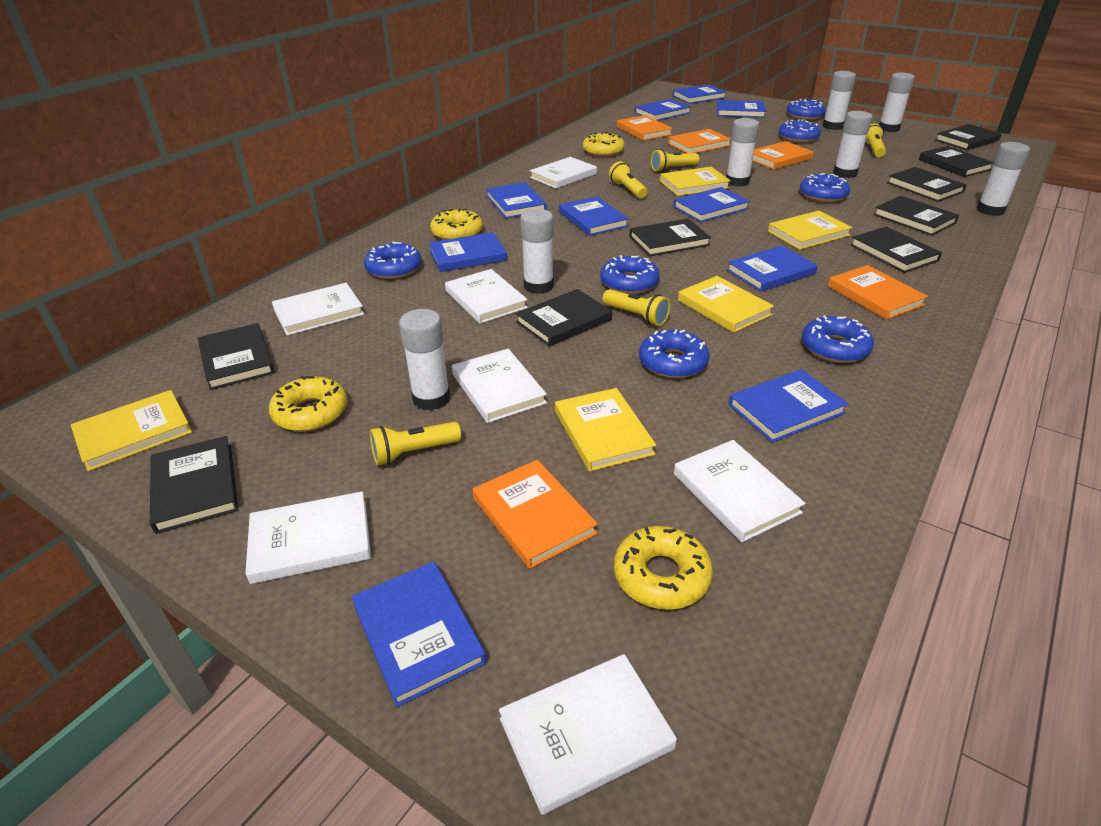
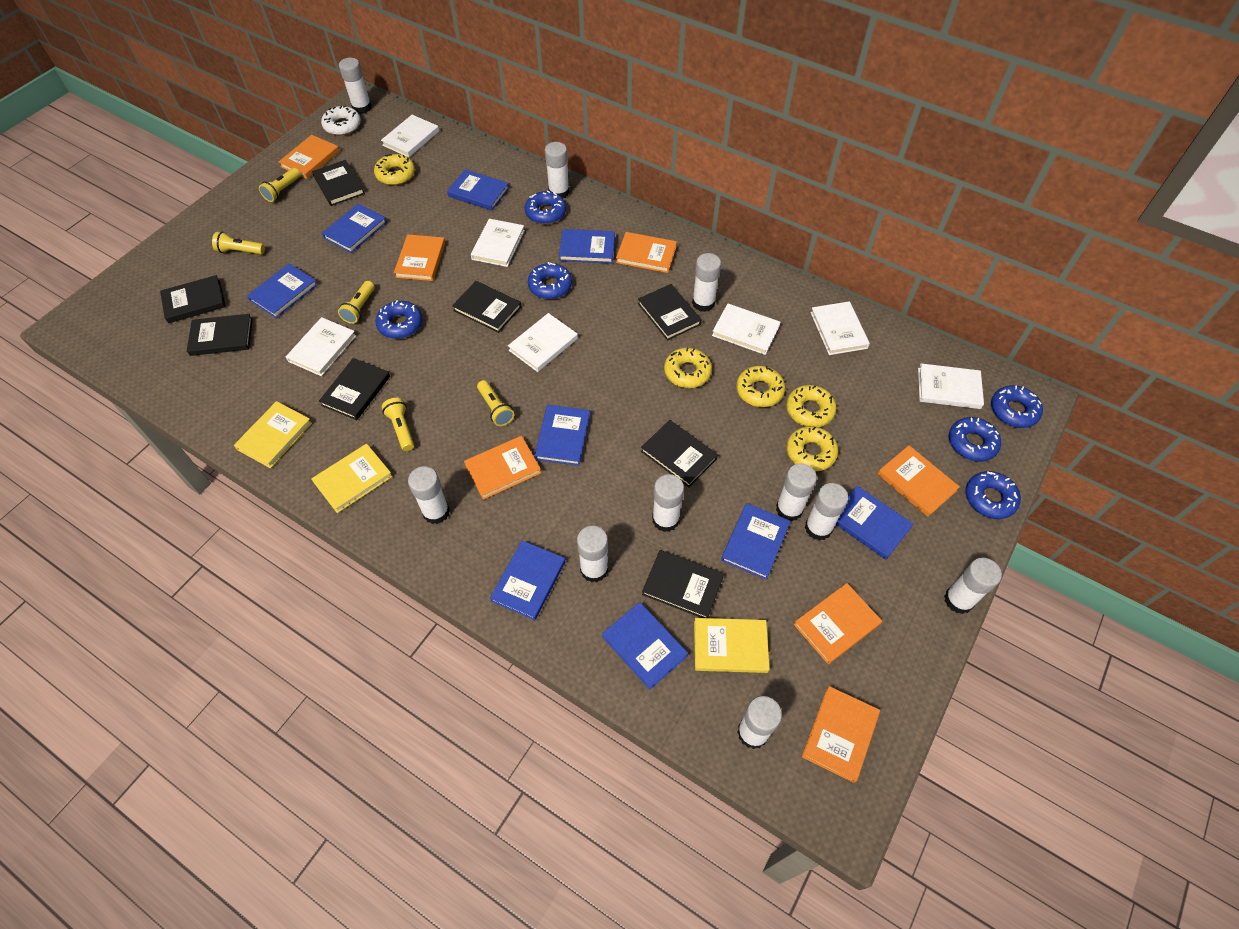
black book: [150,436,238,534] [198,323,275,390] [516,289,612,346] [629,219,711,256] [850,227,942,273] [874,196,959,236] [887,167,967,202] [919,146,994,177] [935,124,1001,150] = 9 -> [160,275,226,323] [187,314,253,356] [312,160,365,206] [319,358,390,420] [452,281,522,333] [638,284,702,341] [641,420,718,487] [642,550,724,618] = 8
blue book: [351,562,487,707] [429,232,507,272] [486,182,547,219] [559,196,629,236] [635,99,691,121] [673,84,727,104] [673,187,750,222] [717,100,766,118] [727,245,818,292] [728,369,848,443] = 10 -> [247,263,318,318] [322,203,387,253] [447,169,509,211] [490,540,566,620] [534,405,590,466] [559,229,615,263] [602,602,688,690] [721,503,791,580] [835,486,913,560] = 9
blue donut: [364,241,422,279] [600,255,660,294] [639,330,709,378] [779,119,821,143] [787,99,826,120] [800,173,850,202] [802,315,874,363] = 7 -> [375,301,422,339] [524,191,566,224] [528,262,572,299] [949,417,1001,462] [965,471,1021,519] [991,385,1043,428] = 6
orange book: [473,460,598,569] [617,115,673,141] [668,129,732,153] [753,141,814,170] [828,265,928,320] = 5 -> [279,135,340,179] [394,234,445,281] [464,436,541,500] [616,232,677,273] [794,583,882,664] [802,686,880,783] [878,445,960,517] = 7
white donut: none = 0 -> [321,105,361,135] = 1
white glue stick: [399,309,450,411] [520,209,554,294] [726,118,759,186] [823,71,856,130] [833,111,872,178] [879,72,915,132] [976,142,1030,216] = 7 -> [339,58,372,114] [408,466,450,524] [545,142,569,198] [577,526,608,583] [652,474,684,532] [692,253,721,312] [737,696,782,749] [776,464,817,522] [805,483,848,541] [944,558,1002,614] = 10
yellow book: [71,390,192,471] [555,388,656,471] [660,167,731,196] [678,276,774,333] [768,211,852,250] = 5 -> [234,401,312,468] [311,444,393,513] [694,618,770,673] = 3
yellow donut: [269,376,347,432] [430,209,483,240] [583,132,625,157] [614,526,713,610] = 4 -> [374,154,415,185] [664,347,712,388] [736,366,785,407] [786,385,836,427] [787,426,838,471] = 5

